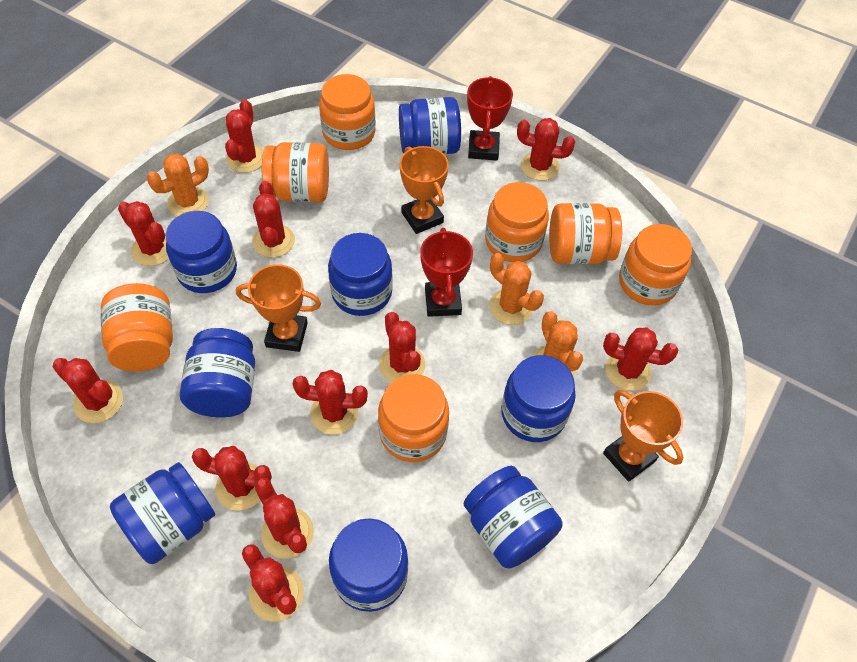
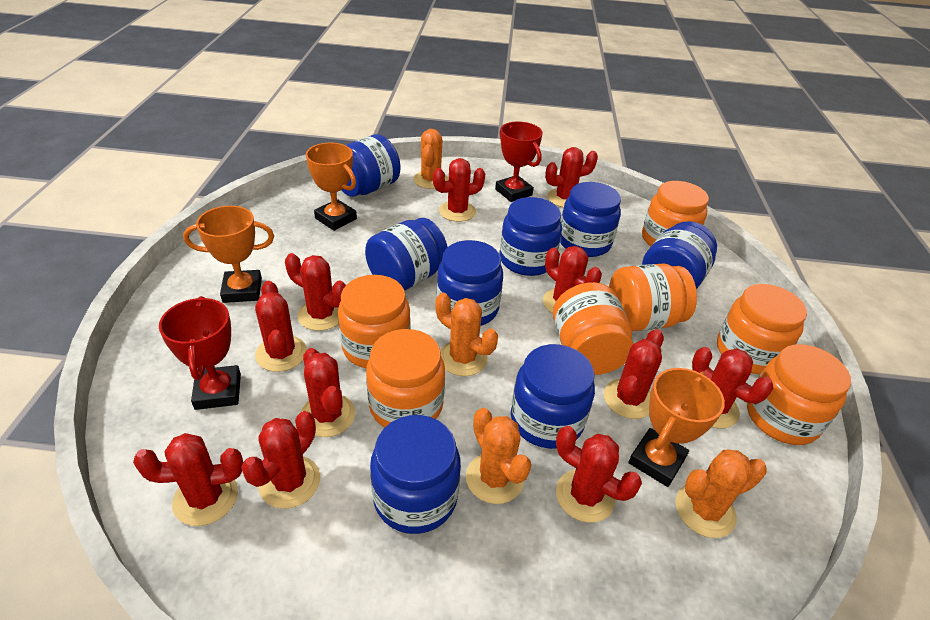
orange cactus: [147,153,209,216] [489,253,544,325] [533,311,583,376] = 3 -> [413,129,448,189] [435,293,498,376] [466,408,531,504] [675,450,767,538] = 4

